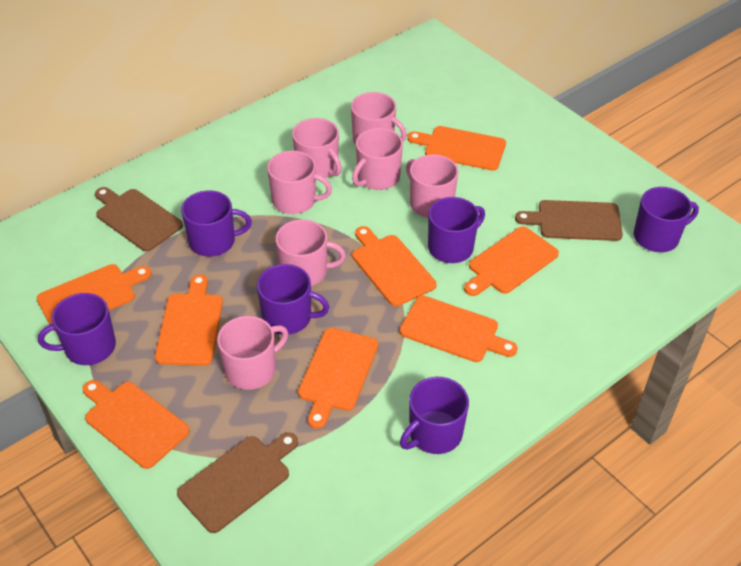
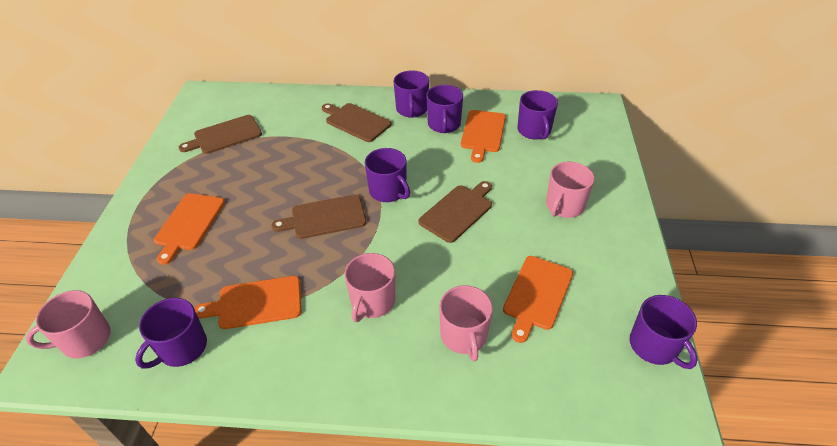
brown cutting board: [95,187,183,251] [177,433,298,533] [515,200,623,241] = 3 -> [179,115,262,154] [271,195,366,239] [322,103,392,142] [418,181,492,243] = 4
orange cutting board: [37,264,152,332] [82,380,190,469] [155,274,223,366] [298,328,378,429] [352,226,437,307] [400,296,518,362] [407,126,506,171] [464,227,559,296] = 8 -> [154,193,225,265] [194,276,302,329] [461,110,506,163] [503,256,573,343] = 4
pink mug: [217,316,288,390] [267,151,332,214] [276,219,346,286] [292,118,342,178] [351,92,407,145] [352,128,403,190] [406,154,458,218] = 7 -> [26,290,111,359] [345,253,395,322] [439,285,493,362] [546,162,595,218] = 4

